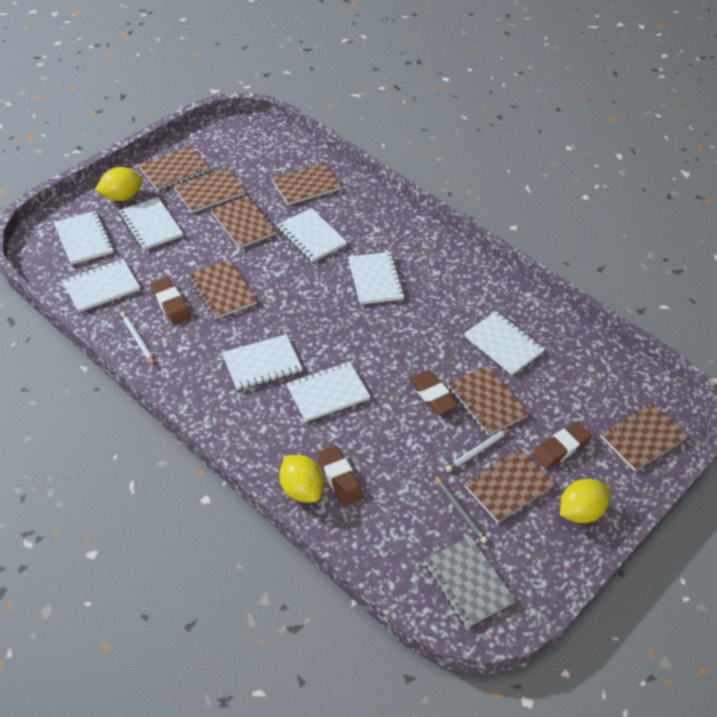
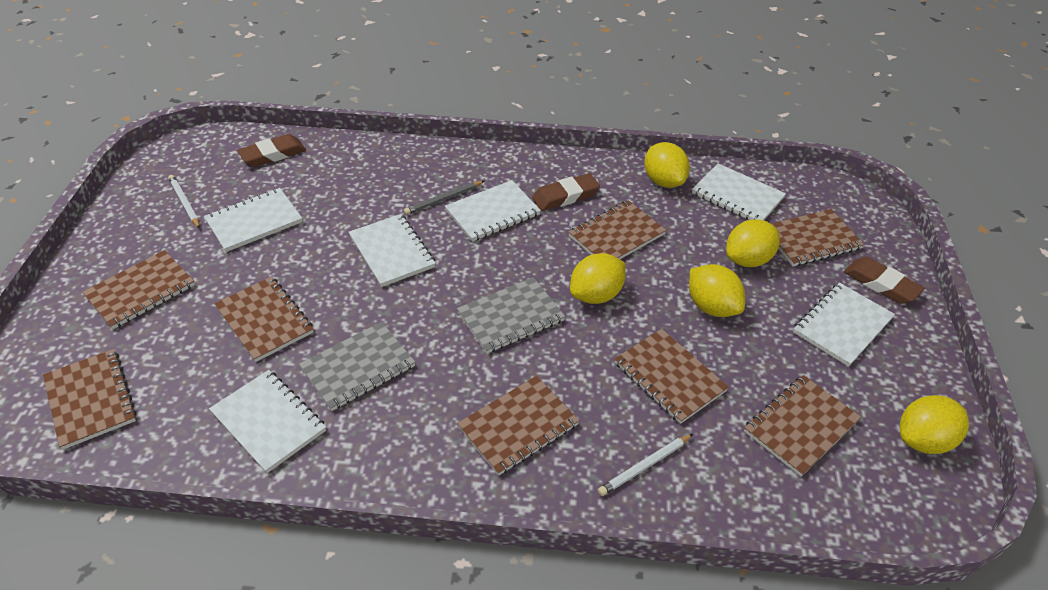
brown eraser: [150,277,191,325] [317,445,363,506] [409,370,458,414] [532,422,592,469] = 4 -> [237,134,306,167] [532,173,600,211] [844,257,924,304] = 3
grey notebook: [424,536,515,628] = 1 -> [299,322,415,411] [457,277,565,354] = 2
white notebook: [54,211,114,265] [62,259,140,312] [119,197,183,250] [222,334,303,390] [277,208,347,262] [286,361,371,422] [348,252,405,305] [464,311,545,375] = 8 -> [204,188,303,252] [209,370,326,473] [349,214,436,287] [445,180,541,242] [692,163,786,220] [793,282,895,367] = 6
yellow lemon: [95,167,143,201] [279,455,324,502] [560,479,610,523] = 3 -> [570,253,626,304] [644,142,690,188] [689,264,745,317] [726,219,780,267] [900,395,969,454] = 5

